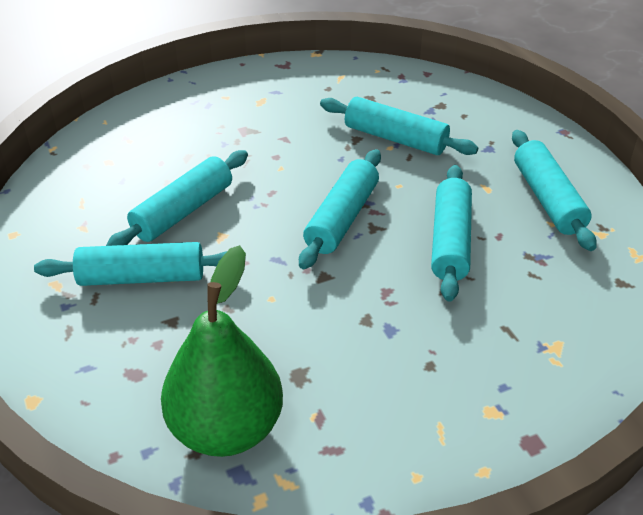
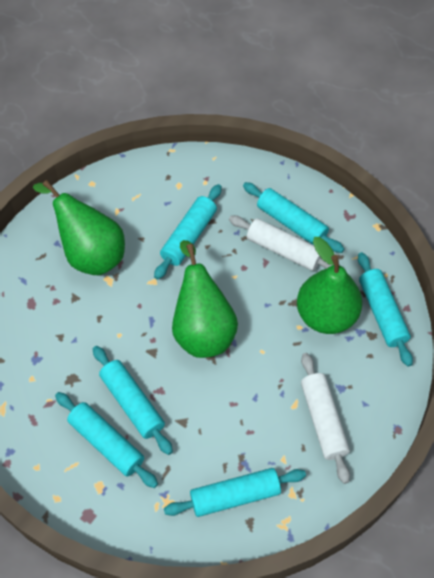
green pear: [161,245,283,457] = 1 -> [33,180,125,275] [172,240,238,358] [297,237,362,334] = 3
white rolling pin: none = 0 -> [229,215,332,271] [301,353,350,484] = 2

